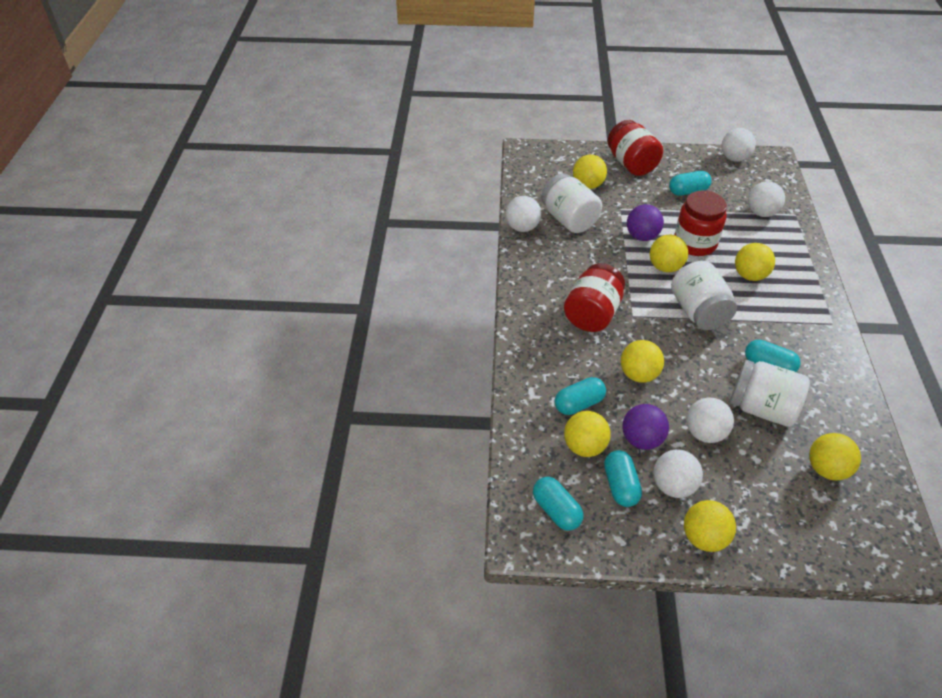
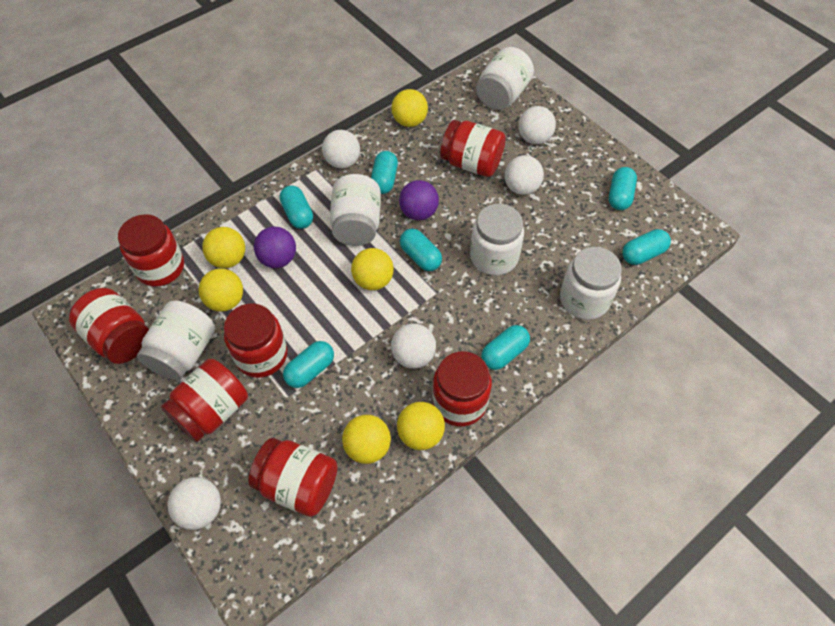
red jar: [564,263,625,332] [607,120,663,176] [674,190,727,256] = 3 -> [69,288,149,364] [118,214,184,286] [161,359,248,442] [224,304,287,378] [248,438,338,517] [432,351,492,427] [440,120,506,177] = 7
turquoise capsule: [533,477,584,530] [555,377,606,415] [604,450,642,507] [669,171,711,196] [745,340,801,372] = 5 -> [280,186,313,229] [283,341,334,388] [371,151,398,194] [400,229,442,271] [481,325,530,370] [609,167,637,210] [622,229,671,265] = 7
white jar: [541,173,602,233] [671,261,737,330] [730,360,810,427] = 3 -> [137,300,215,380] [330,174,381,246] [470,204,524,275] [476,47,534,110] [560,247,622,320] = 5
yellow ball: [564,411,611,457] [573,154,607,189] [621,340,664,383] [650,235,688,272] [684,500,736,552] [735,243,775,281] [809,433,861,480] = 7 -> [199,268,243,312] [202,227,245,268] [342,415,391,464] [351,248,394,290] [391,89,428,127] [397,402,445,450] = 6

